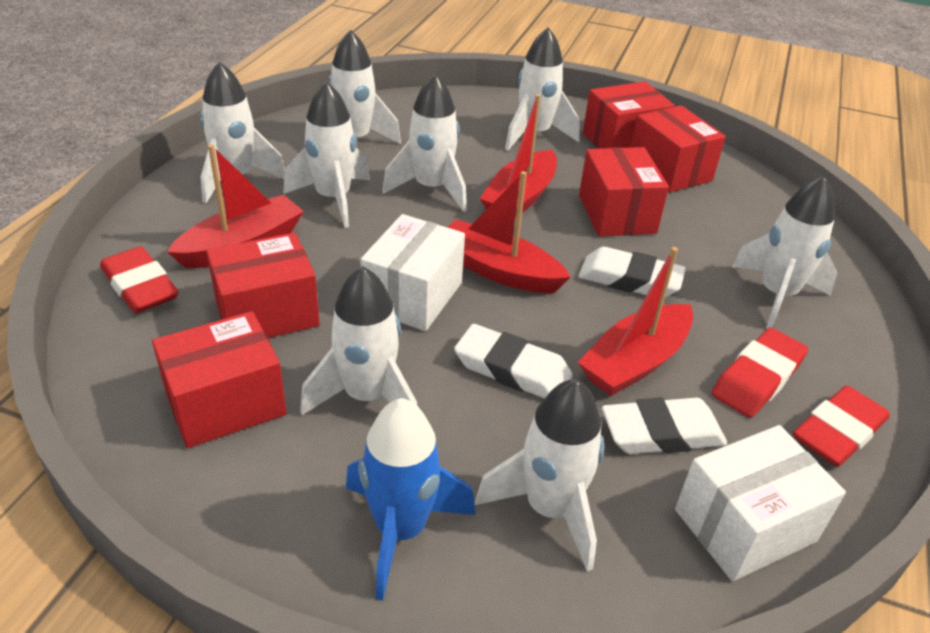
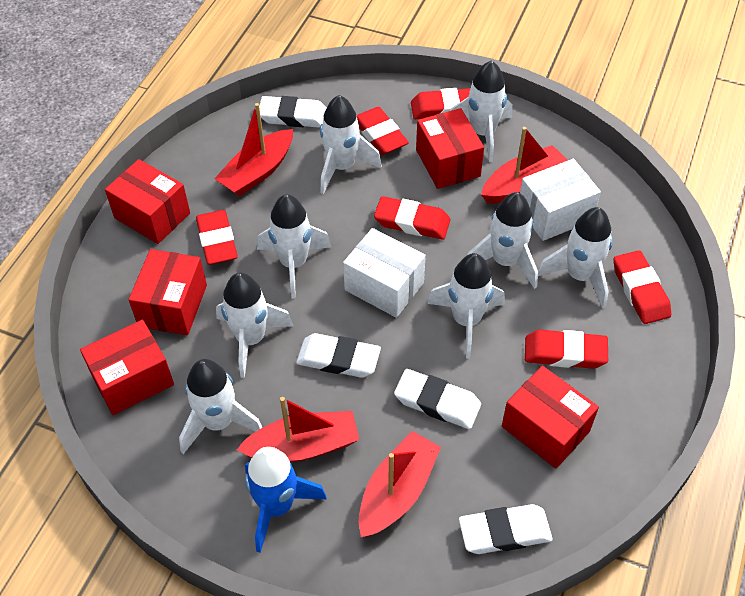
red eraser: [100,246,179,313] [712,328,808,418] [793,385,889,467] = 3 -> [196,210,238,265] [357,107,409,155] [374,196,451,240] [411,88,471,119] [525,329,608,369] [613,250,671,324] = 6
white eraser: [454,324,572,399] [578,247,686,298] [602,397,727,454] = 3 -> [259,96,327,128] [296,333,381,378] [394,369,481,429] [459,504,553,554] = 4

